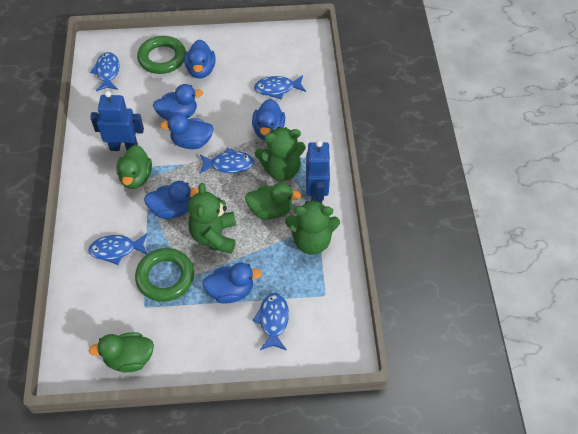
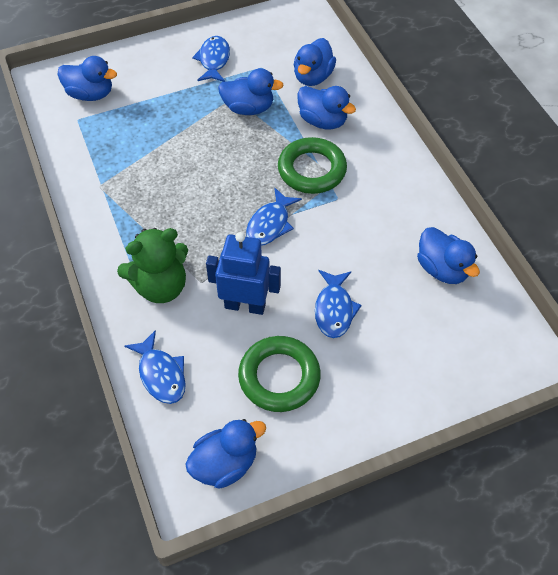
blue fish: [88,233,147,265] [90,52,120,91] [200,148,254,174] [252,293,289,351] [254,75,306,100] = 5 -> [124,330,186,404] [192,36,230,82] [246,187,302,246] [315,270,362,338] = 4
blue robot: [90,91,144,151] [306,140,331,202] = 2 -> [206,232,281,315] = 1
green duck: [89,332,154,372] [116,145,152,189] [245,182,301,219] = 3 -> none = 0
green teddy bear: [188,183,236,254] [255,127,306,181] [285,199,340,255] = 3 -> [117,228,188,303] = 1

